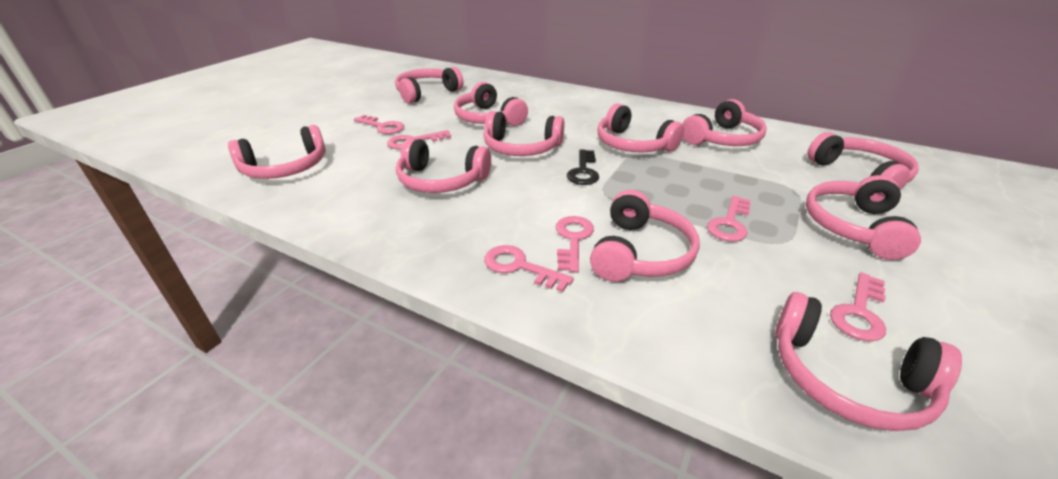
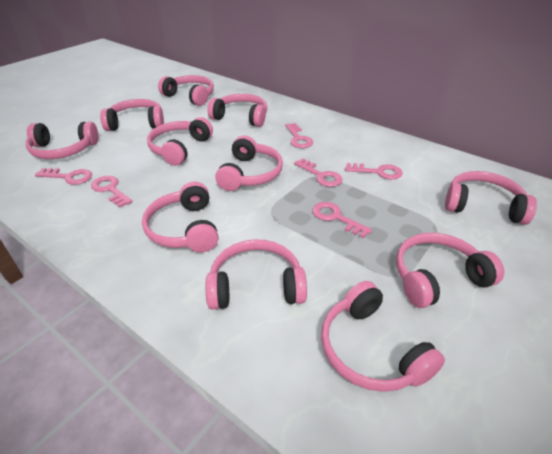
black key: [567,149,599,185] = 1 -> none = 0

